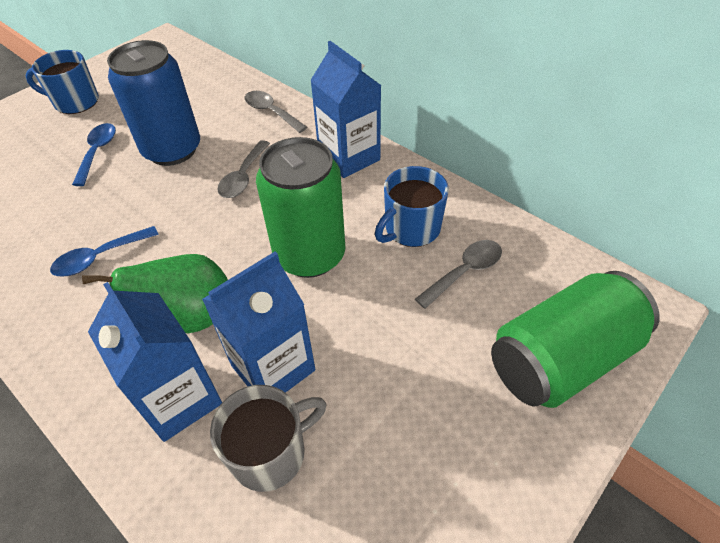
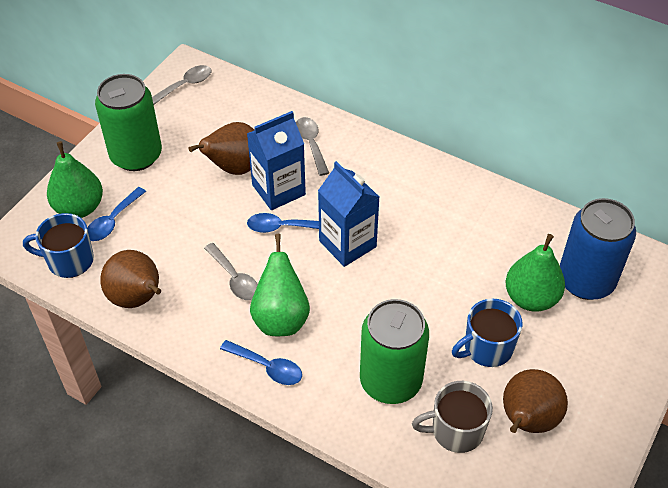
blue carton: [88,282,222,442] [202,252,315,393] [310,41,382,178] = 3 -> [247,111,306,210] [318,161,379,267] = 2
blue spoon: [50,226,159,276] [72,123,116,186] = 2 -> [87,187,146,241] [220,340,302,385] [247,213,319,233] = 3
brown pear: none = 0 -> [100,250,161,308] [189,122,254,175] [503,369,568,433] = 3
green pear: [82,254,228,334] = 1 -> [47,141,103,218] [250,234,310,336] [506,234,565,312] = 3

